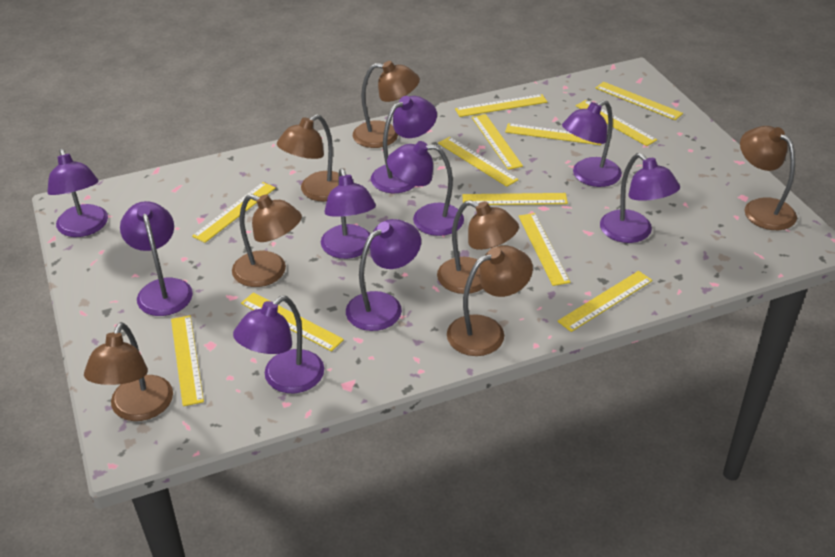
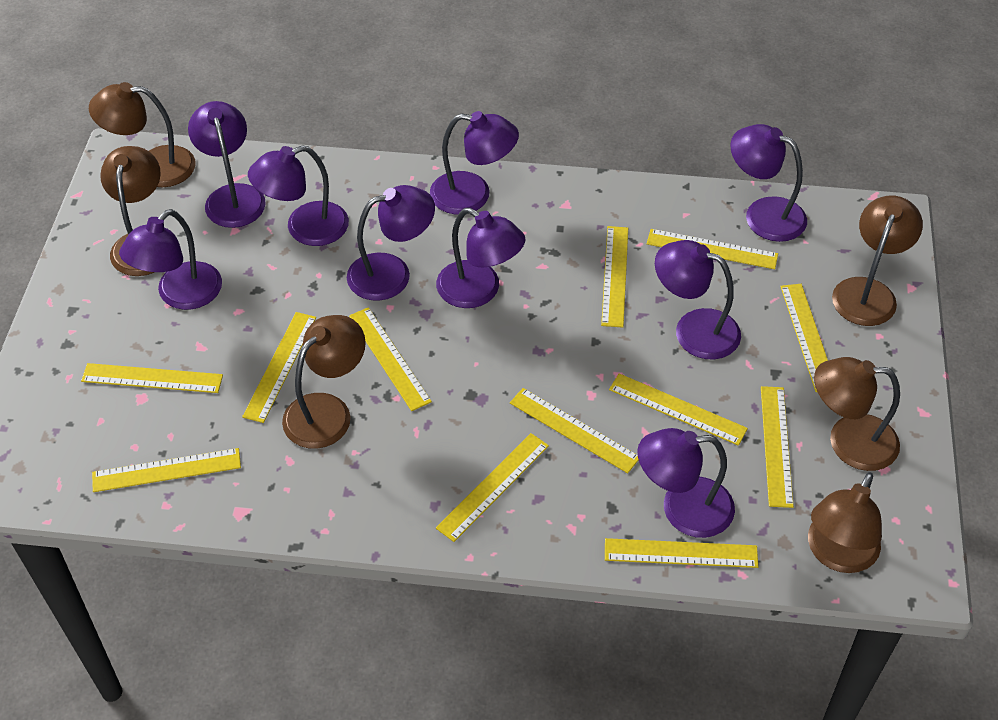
brown lamp: [84,322,173,421] [232,194,302,287] [277,114,339,202] [353,61,420,148] [437,200,519,294] [447,245,533,356] [740,126,797,230] = 7 -> [89,82,196,187] [100,146,161,276] [282,315,366,449] [808,472,882,573] [814,357,900,471] [832,196,923,326] = 6

